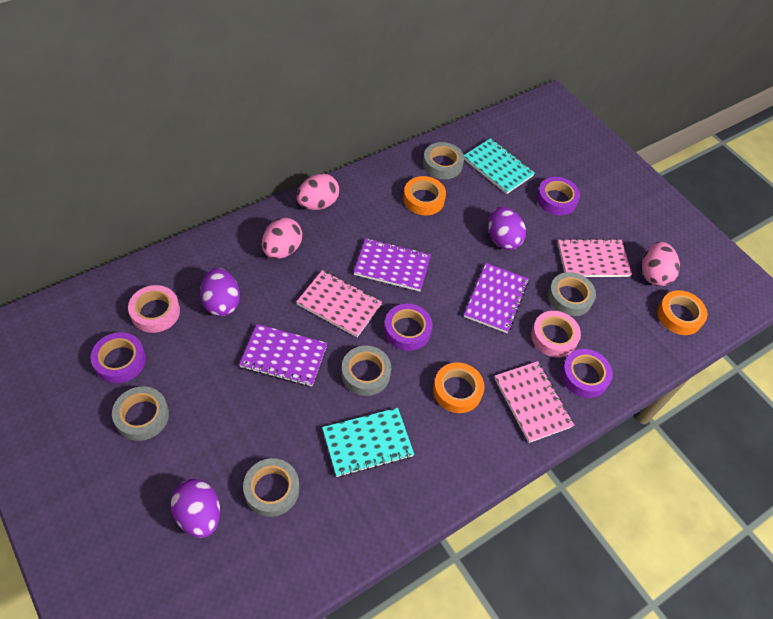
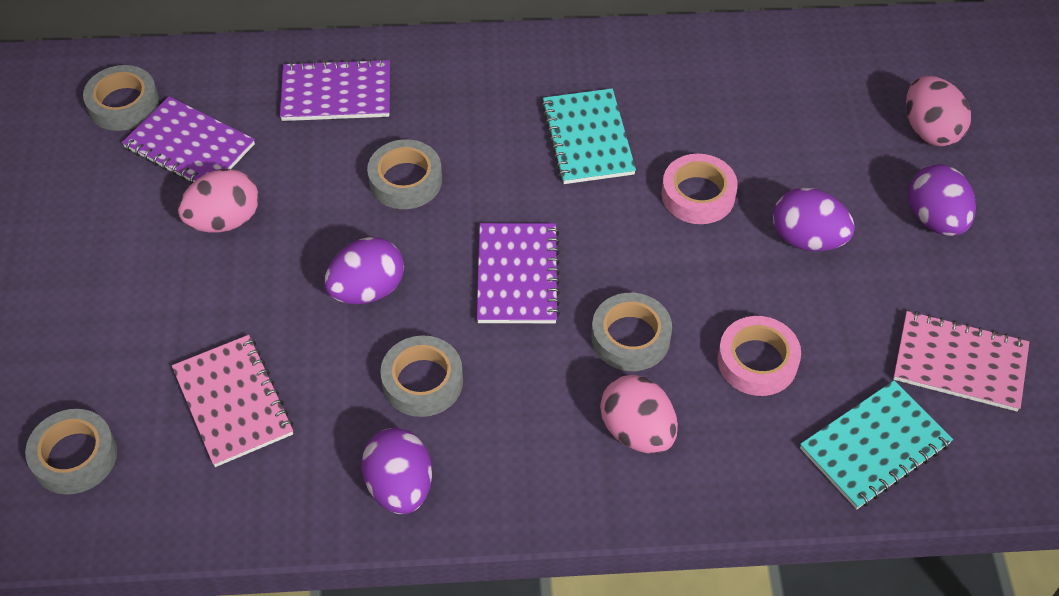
orange tape: [403,176,446,215] [433,362,484,413] [657,290,707,335] = 3 -> none = 0
pink notebook: [296,270,382,337] [494,361,574,443] [558,238,632,277] = 3 -> [172,335,293,467] [893,311,1029,411] = 2
purple egg: [170,479,220,538] [200,268,240,316] [488,207,526,250] = 3 -> [324,237,404,304] [361,428,432,514] [773,188,855,251] [908,164,976,236] = 4
purple tape: [90,332,146,383] [384,304,432,351] [536,177,580,215] [561,349,613,398] = 4 -> none = 0

